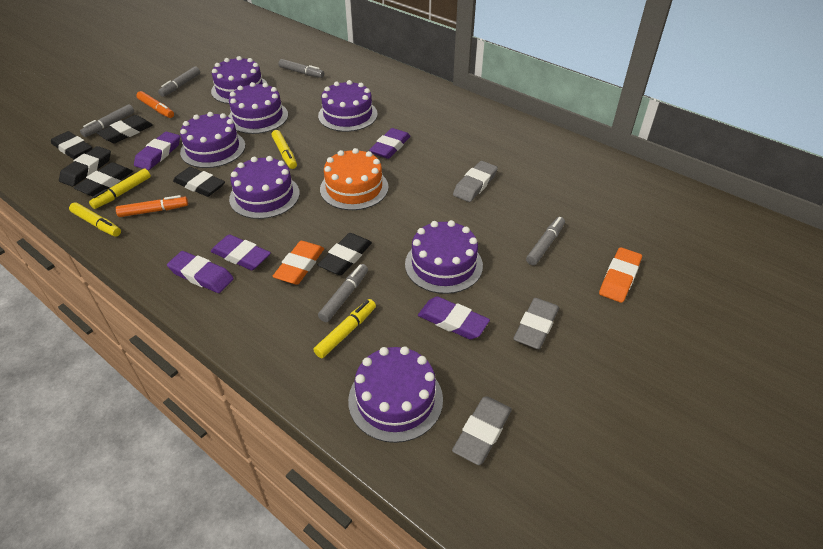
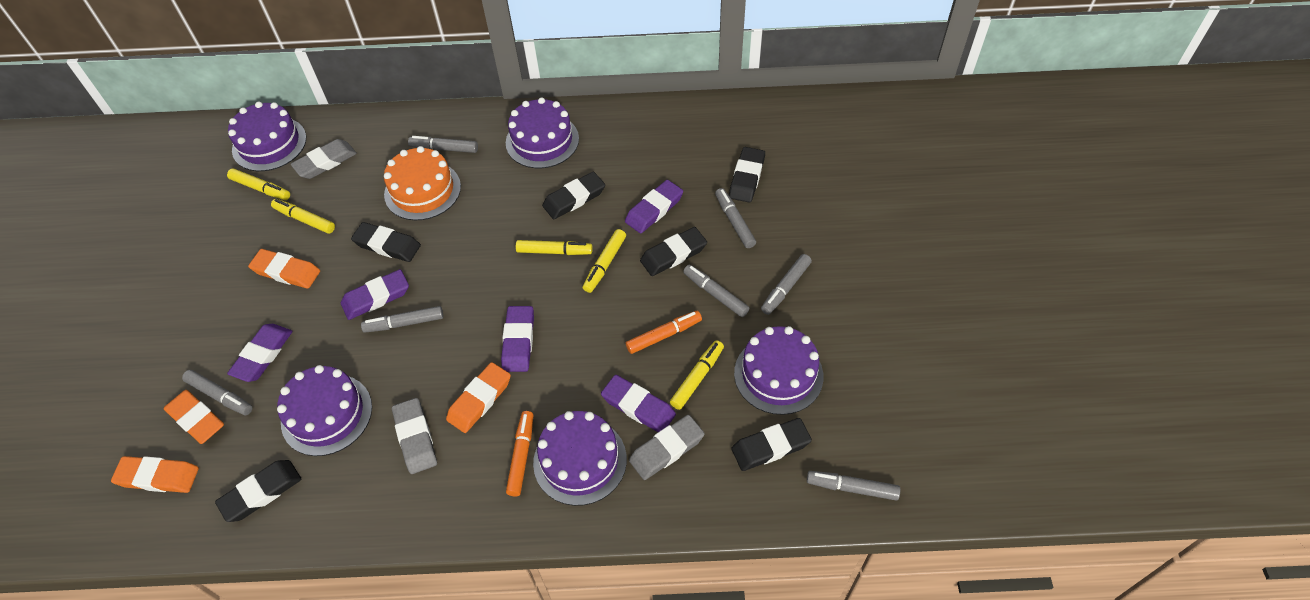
grey marker: [80,104,134,137] [158,66,200,97] [278,59,324,78] [318,264,368,322] [526,217,565,265] = 5 -> [182,370,252,415] [361,306,443,333] [408,136,478,153] [683,265,750,317] [715,188,756,248] [761,254,812,315] [807,471,900,501] = 7
orange eraser: [273,241,324,285] [599,247,642,303] = 2 -> [111,456,199,493] [164,390,224,444] [248,249,320,289] [446,362,511,433] = 4
purple cake: [180,112,245,168] [211,56,268,104] [228,82,288,134] [229,156,300,219] [318,80,378,132] [348,346,443,443] [405,220,483,294] = 7 -> [228,102,306,171] [277,365,372,456] [506,97,579,168] [533,411,627,506] [734,326,824,415] = 5
yellow marker: [69,202,121,237] [89,168,151,209] [272,130,297,169] [313,299,376,358] = 4 -> [227,168,290,200] [271,199,335,234] [516,240,593,255] [583,229,626,293] [670,340,724,410] = 5

